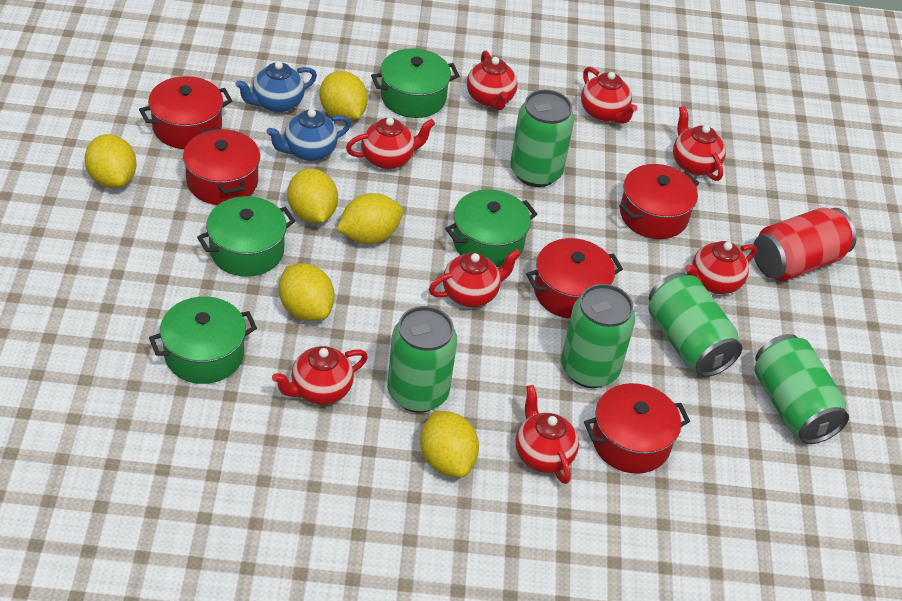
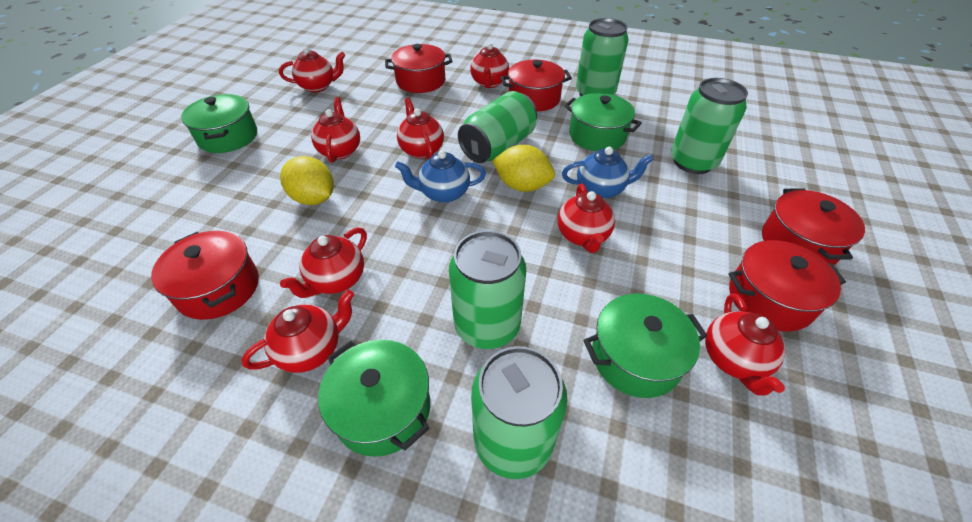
red can: [753,207,856,281] = 1 -> none = 0
yellow lemon: [85,134,136,188] [279,263,335,321] [287,168,338,223] [320,71,368,121] [336,193,403,244] [420,411,479,477] = 6 -> [280,156,334,205] [492,145,555,192] = 2

